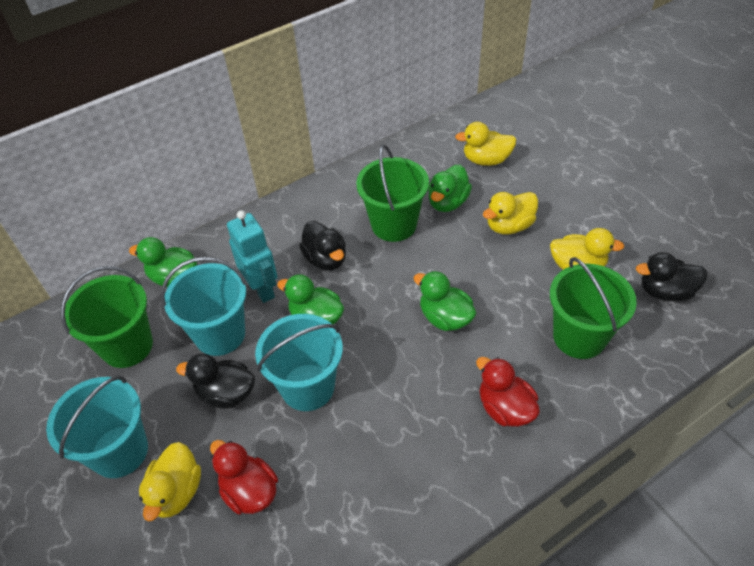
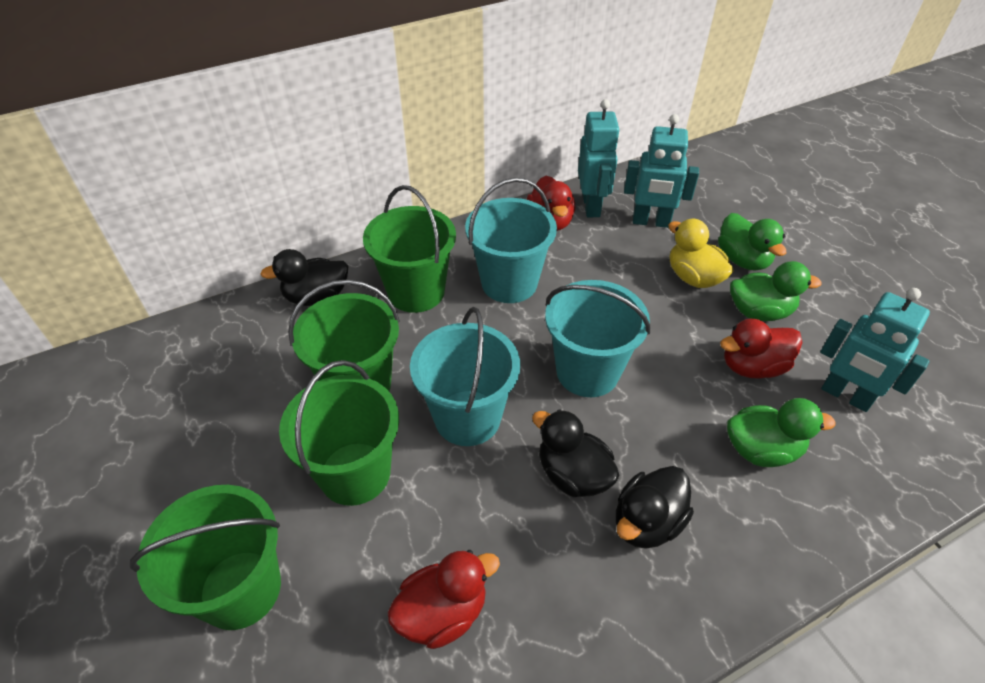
green bucket: [60,266,153,368] [356,144,429,242] [550,257,637,359] = 3 -> [130,485,281,630] [279,360,399,506] [288,279,400,391] [363,185,456,313] = 4
green duck: [129,237,197,287] [277,274,344,324] [414,271,477,331] [428,165,472,212] = 4 -> [718,213,786,271] [727,398,836,467] [730,261,822,321] = 3
red duck: [210,440,278,515] [476,357,540,427] = 2 -> [388,550,500,649] [527,176,575,231] [720,318,802,379] = 3
turquoise robot: [227,210,278,303] = 1 -> [578,99,620,217] [624,114,699,228] [820,288,930,412] = 3
yellow duck: [139,442,201,522] [455,122,516,166] [483,192,538,235] [550,228,625,270] = 4 -> [668,219,734,288] = 1

